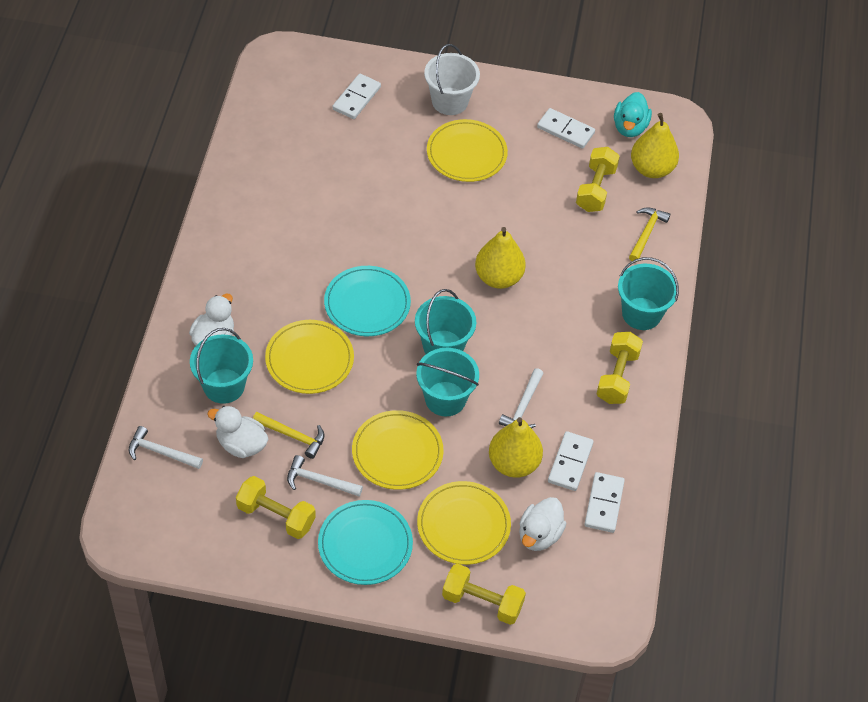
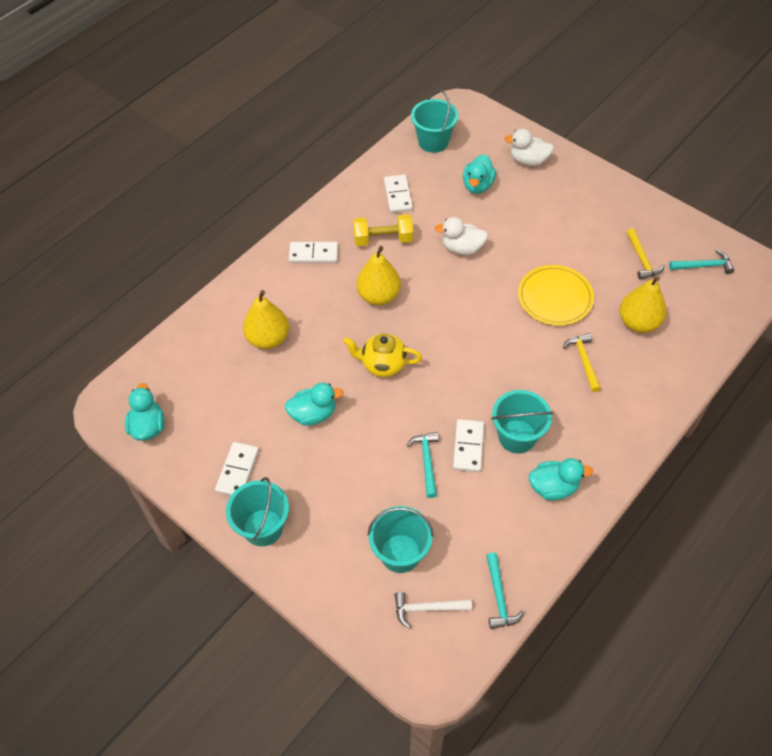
turquoise duck: [614,92,652,137] = 1 -> [125,383,165,441] [285,383,344,426] [463,154,496,194] [529,458,593,500] = 4
turquoise hammer: none = 0 -> [407,432,439,498] [486,553,524,629] [669,250,734,274] = 3
turquoise plate: [318,500,413,585] [324,266,411,336] = 2 -> none = 0
white bucket: [424,44,480,115] = 1 -> none = 0
white duck: [189,293,234,346] [207,406,268,458] [519,497,567,551] = 3 -> [435,217,488,255] [504,129,554,166] = 2
white hammer: [129,426,203,469] [287,455,363,497] [499,368,544,428] = 3 -> [395,592,472,629] = 1
yellow dumbbell: [236,476,316,539] [442,564,526,625] [576,147,620,212] [597,332,643,404] = 4 -> [353,214,413,246] = 1
yellow plate: [265,320,354,394] [352,410,443,490] [417,481,511,565] [427,119,508,182] = 4 -> [518,265,594,326] = 1
yellow teapot: none = 0 -> [343,333,422,377] = 1

